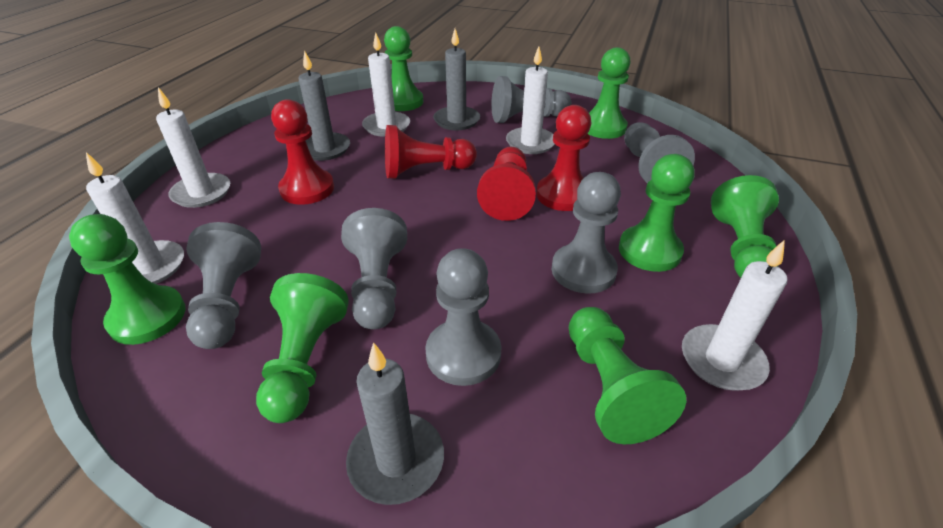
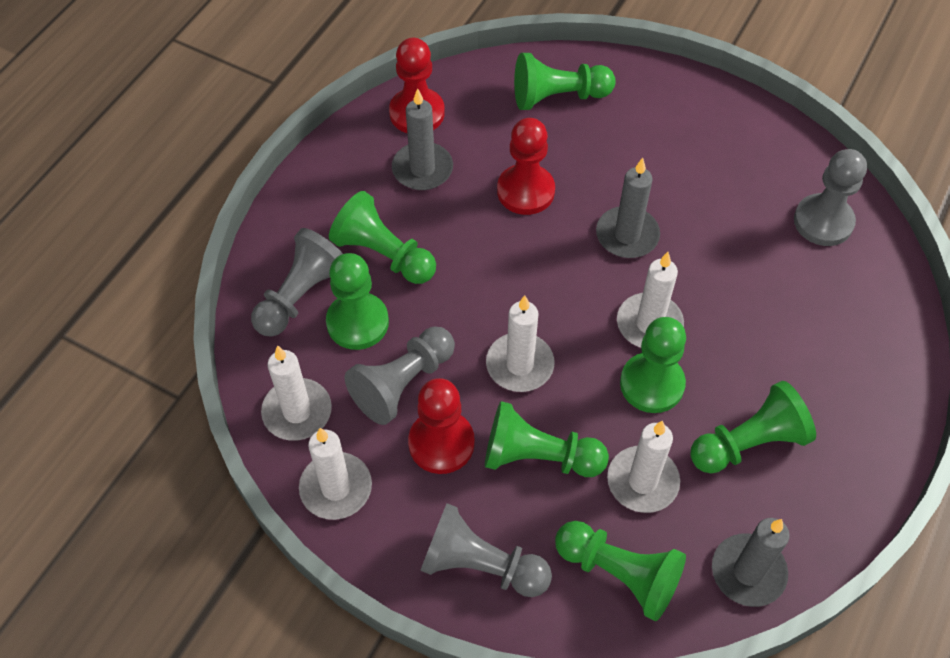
grey pawn: [186,222,261,349] [341,208,407,329] [425,248,502,386] [491,76,571,123] [552,172,621,294] [624,122,695,183] = 6 -> [251,228,343,337] [345,327,455,425] [420,503,552,597] [794,149,867,246] = 4
red pawn: [271,99,334,205] [385,125,477,179] [477,147,536,221] [536,105,591,211] = 4 -> [389,38,445,133] [408,378,475,474] [497,118,555,215] = 3

